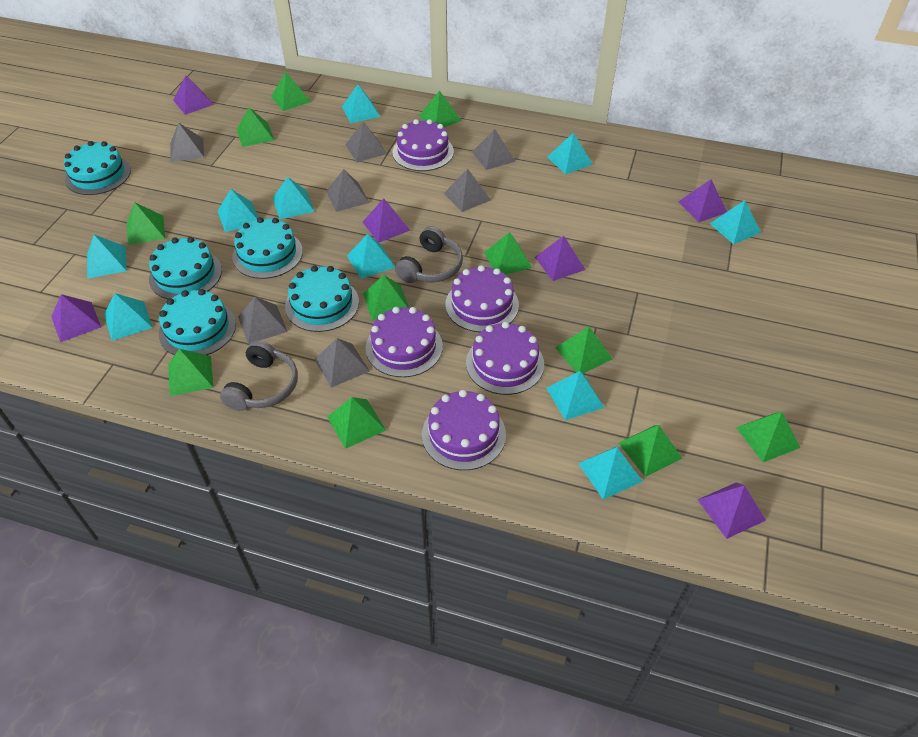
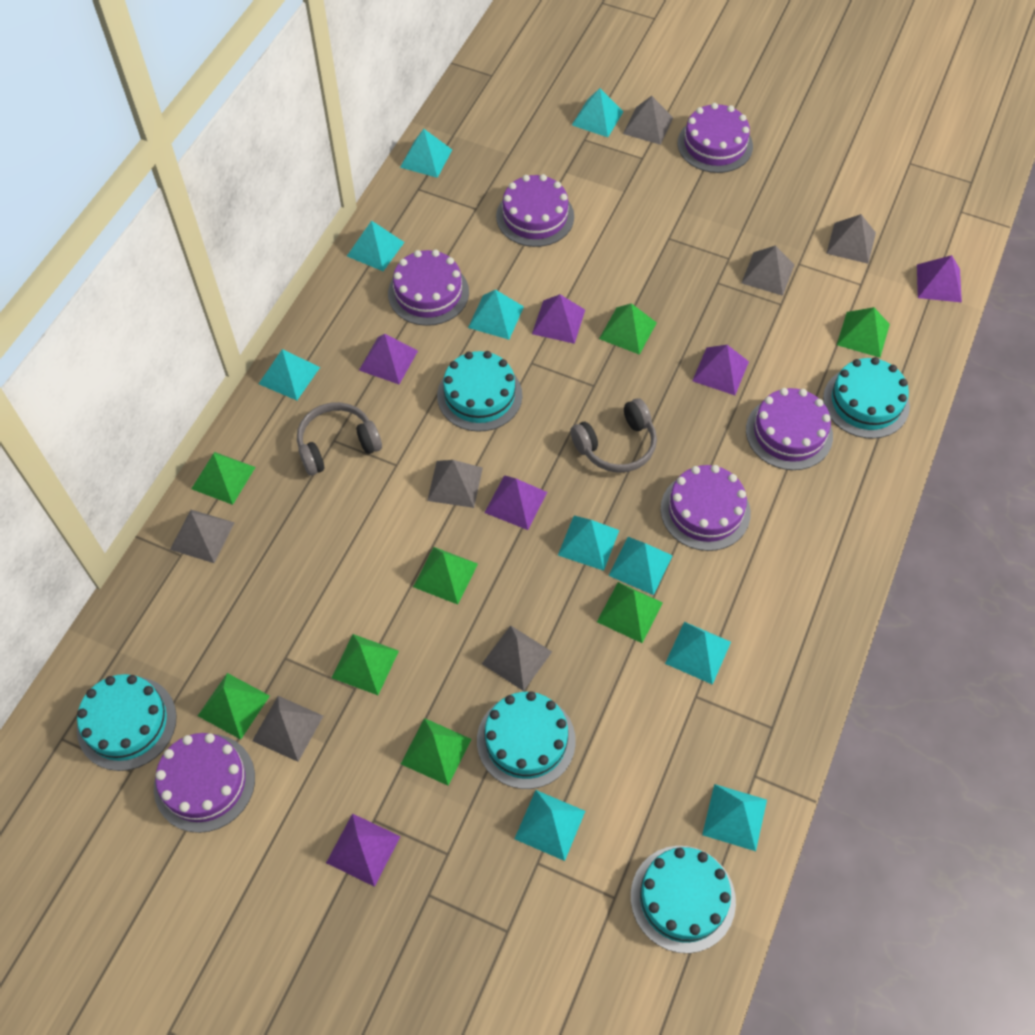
green pyramid: [127,202,165,245] [168,349,213,396] [237,107,274,147] [271,72,311,111] [327,397,386,449] [363,275,409,321] [419,91,462,128] [484,232,532,275] [555,326,612,373] [619,425,683,477] [736,412,801,462] = 11 -> [191,452,255,505] [198,673,270,740] [332,634,399,695] [401,718,471,786] [413,547,478,605] [597,582,663,643] [599,303,657,355] [837,307,890,358] = 8
purple cake: [366,307,443,377] [392,119,454,171] [422,390,506,470] [445,265,519,332] [466,322,544,395] = 5 -> [154,733,255,833] [388,250,469,326] [496,174,574,247] [661,465,751,551] [678,103,753,173] [746,388,833,470] = 6

